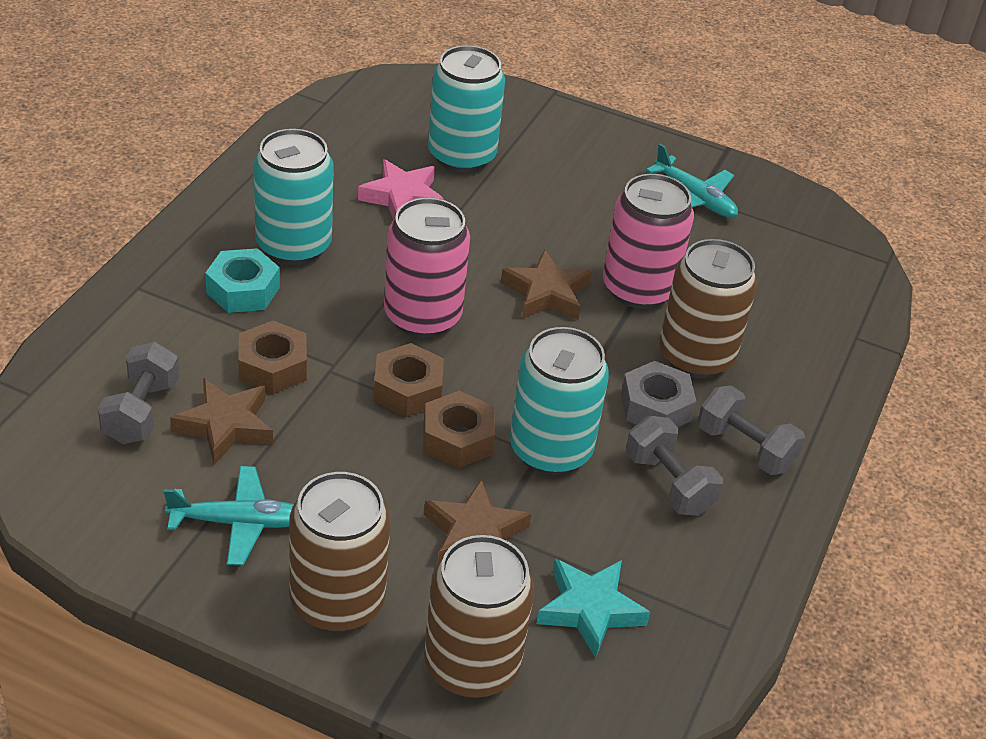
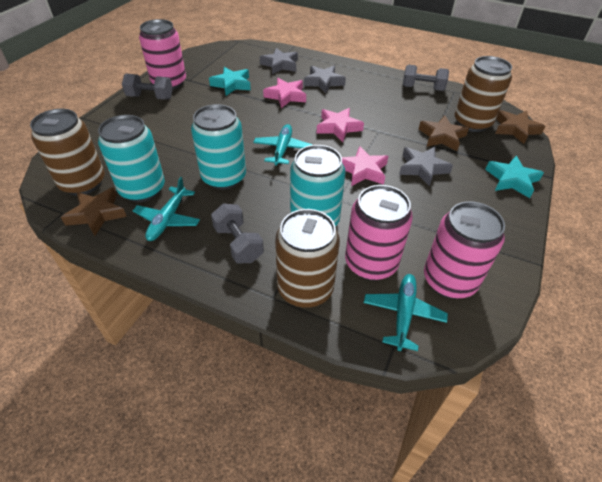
brown nut: [238,321,307,394] [374,343,444,417] [424,391,495,468] = 3 -> none = 0
grey nut: [621,361,696,427] = 1 -> none = 0
grey star: none = 0 -> [260,48,298,74] [304,66,346,94] [399,147,453,187] = 3
pink can: [384,198,470,338] [603,174,694,309] = 2 -> [139,19,186,90] [345,185,413,281] [424,201,505,299] = 3
pink star: [358,159,444,220] = 1 -> [263,78,306,108] [317,108,364,142] [342,146,388,186] = 3
turquoise nut: [205,248,280,313] = 1 -> none = 0
turquoise plane: [164,466,294,565] [646,144,738,218] = 2 -> [133,177,200,241] [253,124,312,166] [364,274,448,351] = 3
turquoise star: [536,559,650,658] = 1 -> [209,67,251,96] [485,156,544,198] = 2

